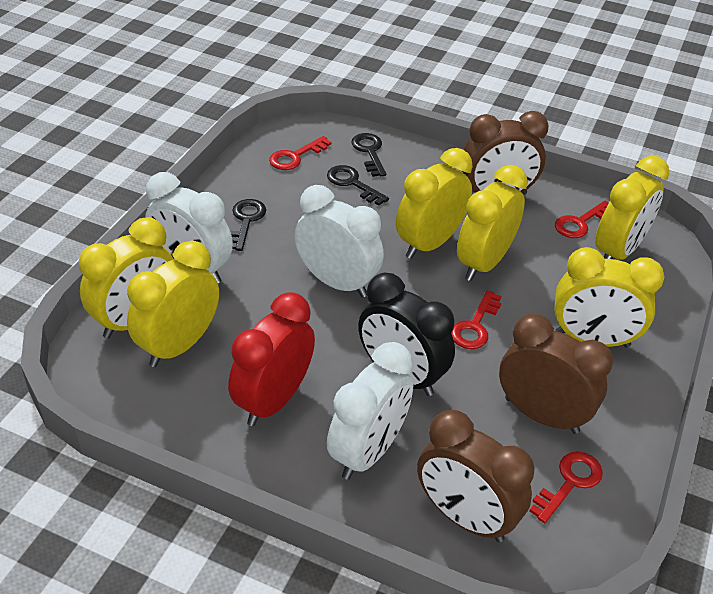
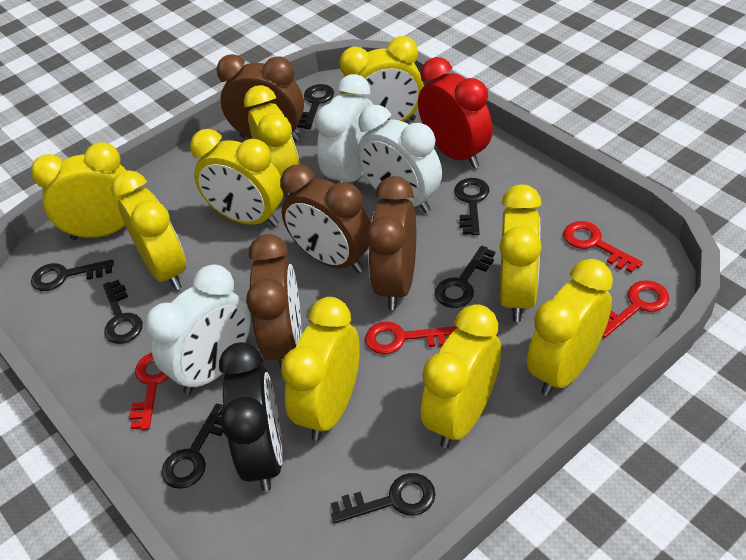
black key: [230,199,266,251] [327,165,389,206] [351,133,386,177] = 3 -> [31,259,114,291] [103,279,143,344] [161,403,224,489] [297,84,334,129] [331,473,436,524] [435,246,495,308] [454,178,489,235] = 7
brown clock: [417,410,534,542] [462,111,549,195] [499,314,613,434] = 3 -> [216,54,304,141] [246,234,301,368] [280,164,371,273] [366,176,416,310] = 4
yellow clock: [79,217,174,338] [127,241,219,367] [396,148,473,259] [457,165,528,281] [554,247,665,348] [595,156,669,260] = 6 -> [31,142,135,240] [111,170,186,290] [190,129,283,227] [244,85,300,197] [281,297,360,441] [339,36,424,122] [421,304,501,448] [500,184,542,322] [527,259,613,396] = 9

